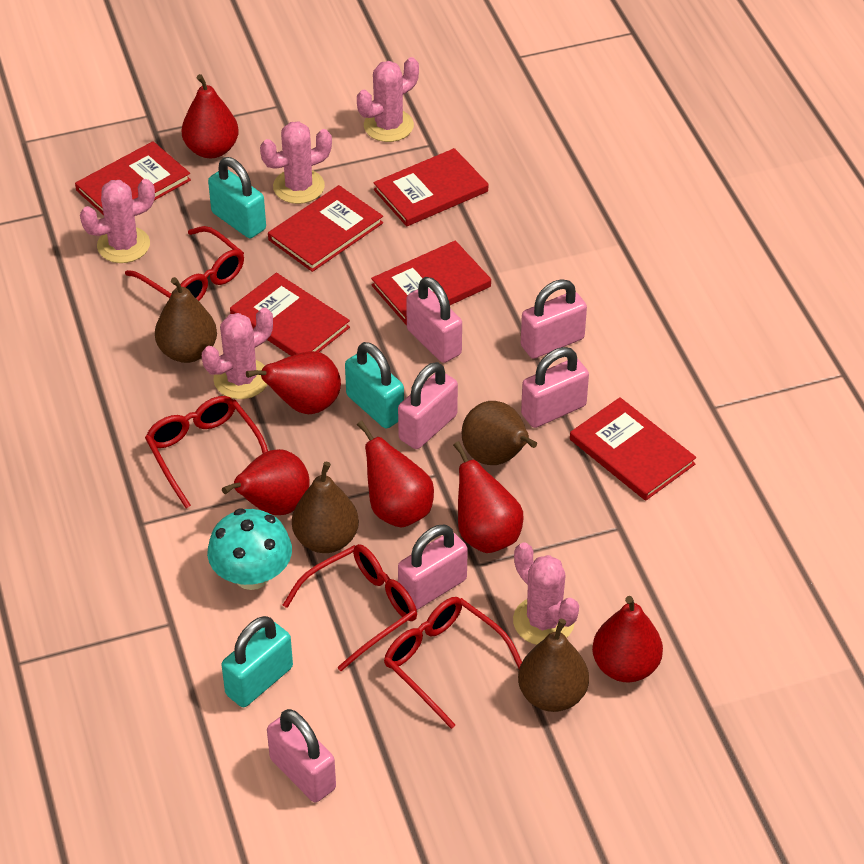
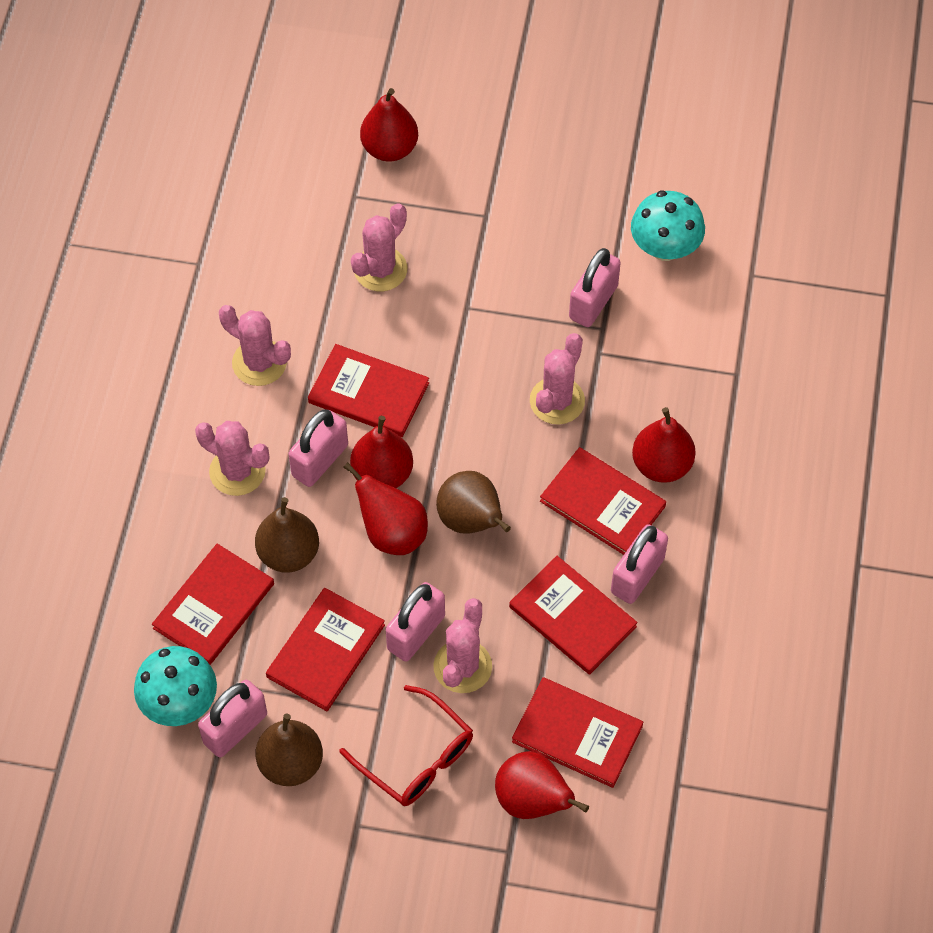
brown pear: [155,277,217,363] [292,462,359,553] [462,401,537,465] [518,619,589,712] = 4 -> [255,497,319,573] [256,714,323,786] [436,471,511,533] = 3
pink padlock: [267,709,336,802] [398,362,458,449] [398,525,468,610] [406,277,462,363] [521,279,587,359] [521,347,589,428] = 6 -> [198,680,267,757] [289,410,348,487] [386,582,445,662] [569,248,621,327] [611,524,668,604] = 5
red glasses: [125,226,244,301] [145,396,268,509] [283,544,417,671] [384,597,522,729] = 4 -> [340,685,473,806] = 1
red pear: [182,74,239,158] [222,449,310,515] [246,351,341,414] [357,420,434,528] [453,441,524,553] [592,596,663,682] = 6 -> [343,462,428,555] [350,416,413,488] [360,88,418,162] [495,751,589,819] [632,407,696,483] = 5
turquoise mushroom: [207,508,292,590] = 1 -> [134,646,217,726] [631,191,705,261] = 2
turquoise padlock: [208,157,266,238] [221,616,293,707] [345,342,404,429] = 3 -> none = 0

